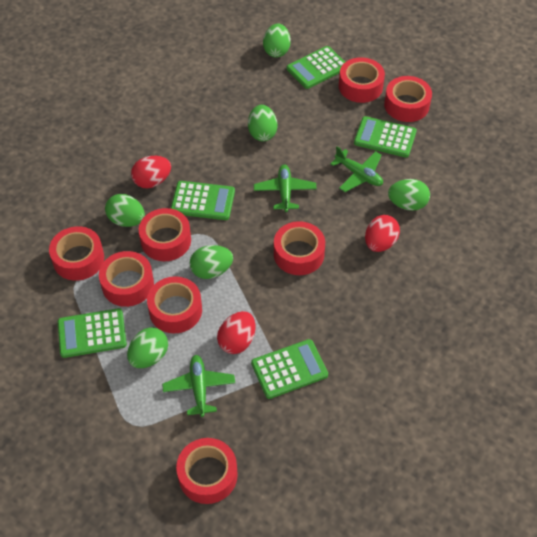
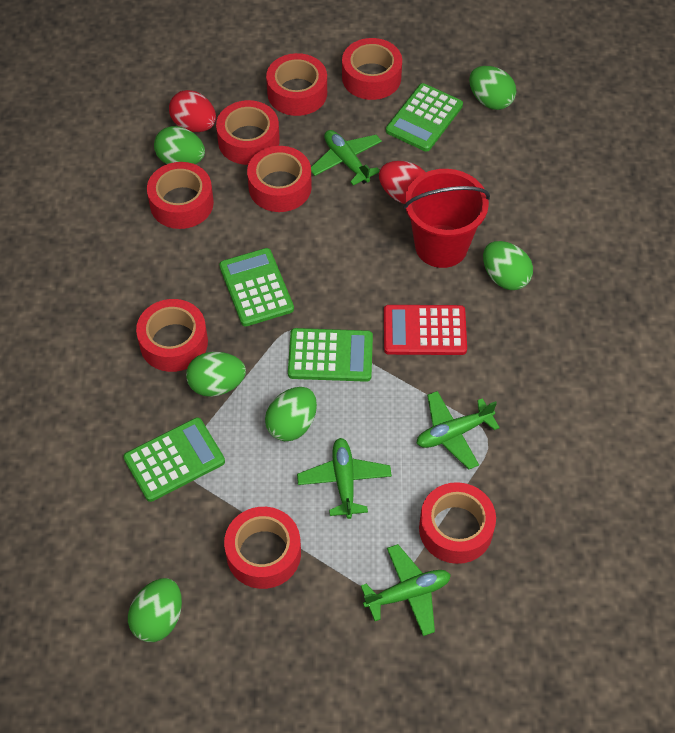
green calculator: [58,308,127,358] [171,181,235,220] [251,339,328,399] [287,46,345,89] [354,116,417,158] = 5 -> [123,417,225,502] [219,248,294,327] [288,328,373,382] [386,83,463,152] = 4
green plane: [162,355,235,417] [254,165,317,212] [330,146,383,192] = 3 -> [297,438,392,519] [311,130,382,186] [361,544,451,636] [416,391,500,469] = 4
red bucket: none = 0 -> [403,169,490,268] = 1
red calculator: none = 0 -> [384,305,467,355] = 1
red egg: [131,156,171,188] [217,311,255,354] [365,215,400,252] = 3 -> [169,90,216,132] [379,161,426,204] = 2

